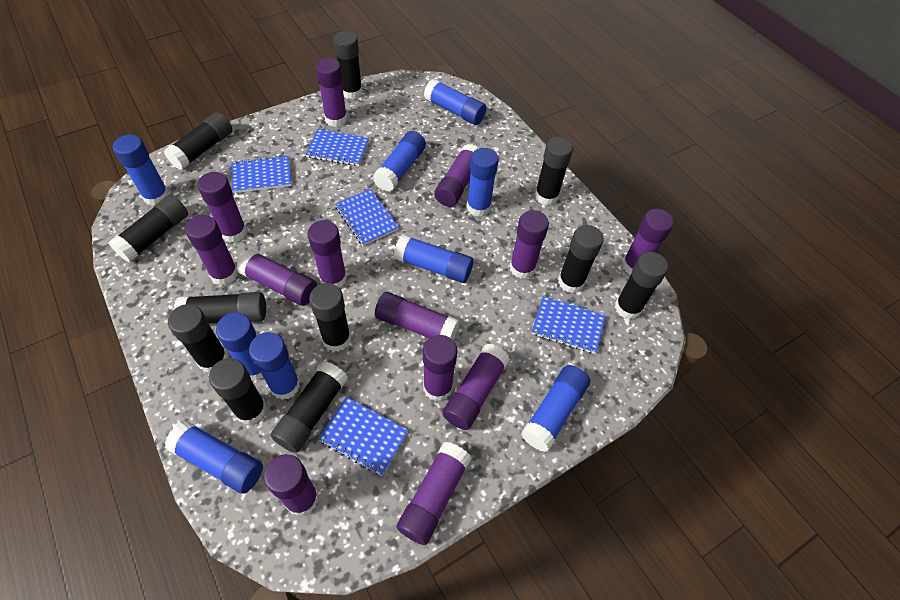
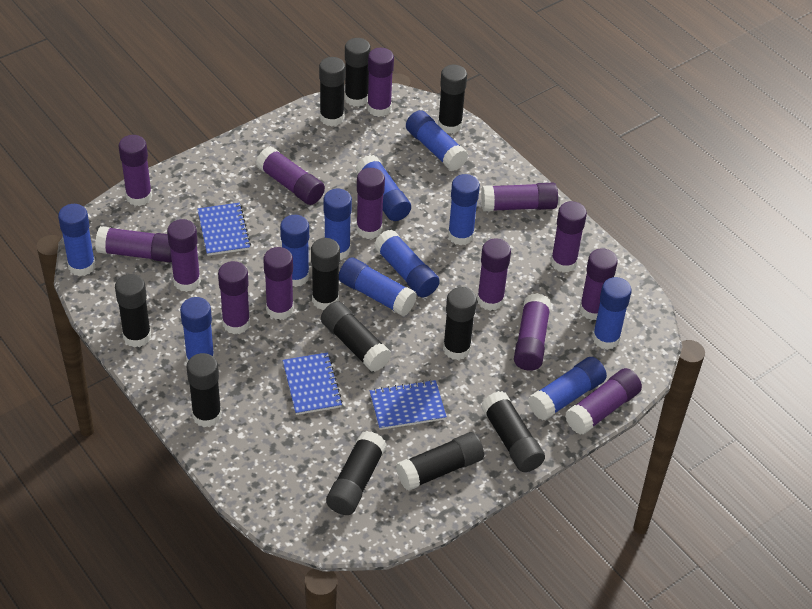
blue glue stick: [113,135,169,206] [165,421,263,494] [216,312,264,381] [249,332,300,400] [373,131,426,192] [394,235,473,283] [424,79,486,125] [467,148,499,217] [521,365,590,452] = 9 -> [58,204,95,276] [180,297,214,363] [280,215,309,287] [324,189,352,260] [339,257,417,316] [356,155,411,221] [374,230,440,297] [406,110,468,171] [448,174,480,245] [528,357,607,421] [592,277,632,350] = 11
blue notebook: [231,155,292,193] [305,129,369,166] [318,397,409,476] [335,189,399,246] [532,296,606,354] = 5 -> [197,203,251,256] [283,352,343,415] [370,380,447,430] = 3
purple glue stick: [185,215,238,285] [198,172,247,243] [236,249,317,306] [264,454,319,516] [307,220,347,288] [315,58,347,127] [375,292,460,340] [397,442,471,545] [423,335,457,401] [435,144,479,207] [443,344,510,430] [510,210,549,279] [622,209,674,275] = 13 -> [95,226,172,262] [119,135,152,206] [167,219,201,292] [218,261,250,334] [256,146,325,205] [263,247,294,320] [356,168,385,239] [367,48,394,117] [477,238,511,311] [481,183,558,211] [514,293,551,371] [551,201,587,273] [565,368,642,435] [580,248,618,320] = 14

